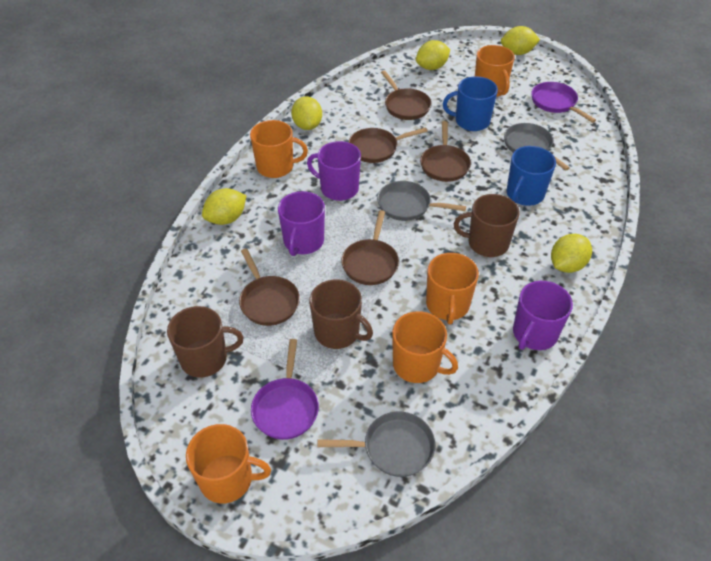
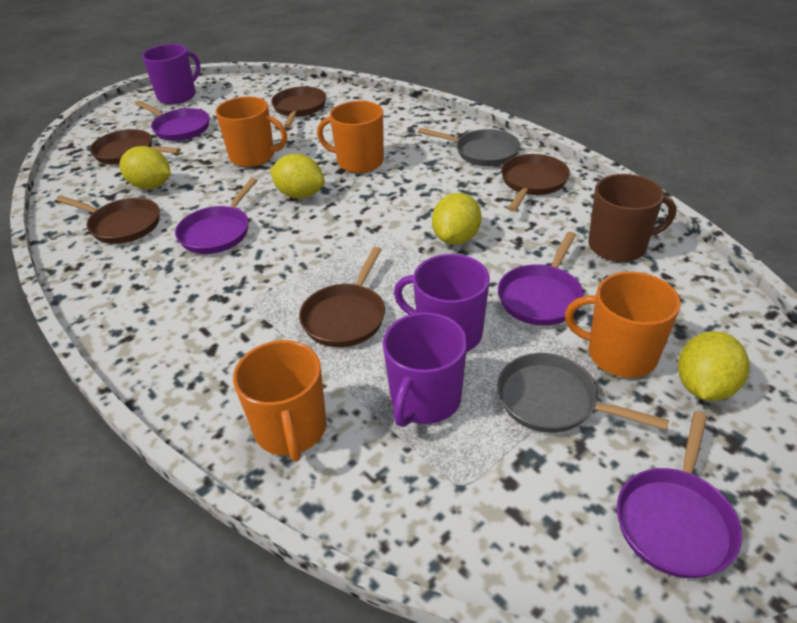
blue mug: [443,76,498,131] [506,146,556,206] = 2 -> none = 0
brown mug: [167,306,244,378] [309,279,373,349] [454,194,520,257] = 3 -> [588,174,676,262] = 1
grey pan: [318,411,435,477] [377,181,466,221] [504,123,570,171] = 3 -> [418,128,520,166] [497,353,669,433] = 2
orange mug: [186,424,271,504] [250,120,308,178] [392,311,458,383] [426,253,479,325] [475,45,515,97] = 5 -> [215,96,287,167] [233,340,327,462] [317,101,384,173] [565,272,681,378] = 4
purple pan: [251,339,319,440] [531,82,596,123] = 2 -> [135,101,210,141] [175,178,258,254] [498,232,584,325] [617,412,742,578] = 4
yellow lemon: [202,188,247,225] [291,96,322,130] [416,40,450,70] [501,26,540,55] [551,234,592,273] = 5 -> [119,146,171,189] [270,154,325,199] [432,193,481,245] [678,331,749,401] = 4

